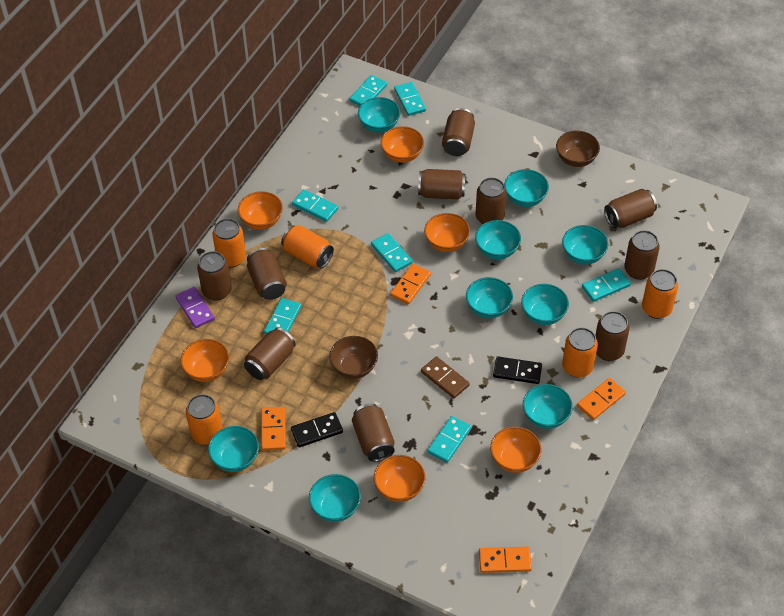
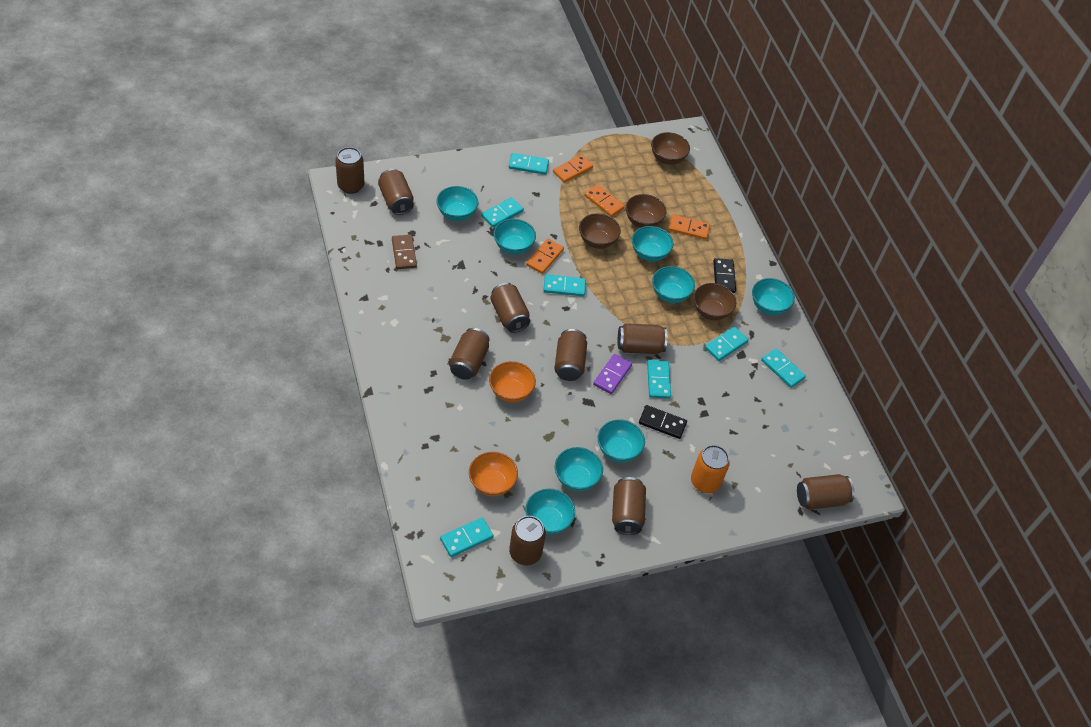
brown bowl: [329,336,378,379] [556,131,600,167] = 2 -> [579,213,621,249] [626,194,666,228] [651,132,690,165] [693,283,737,320] = 4
brown can: [197,251,232,301] [244,327,296,380] [247,248,287,300] [352,404,395,462] [418,169,465,200] [442,108,475,156] [476,178,507,224] [595,311,629,361] [604,189,657,228] [624,230,660,280] = 10 -> [336,147,364,194] [378,169,414,215] [449,328,490,380] [490,283,530,333] [509,516,546,565] [554,329,587,381] [612,477,646,535] [618,323,667,354] [797,474,855,510] = 9
orange bowl: [180,339,229,382] [238,191,283,230] [374,455,425,502] [381,126,424,163] [424,213,470,252] [490,427,541,473] = 6 -> [469,452,518,496] [489,361,536,403] = 2
orange can: [186,394,223,445] [212,218,246,268] [281,225,334,268] [562,327,598,378] [642,269,678,319] = 5 -> [691,445,730,493] = 1
turquoise bowl: [208,426,259,472] [309,474,361,522] [358,97,401,133] [466,277,513,318] [475,220,521,259] [504,169,549,207] [521,284,569,325] [523,384,573,429] [562,225,608,265] = 9 -> [436,186,478,221] [493,219,536,255] [525,488,575,535] [555,447,603,491] [598,419,645,462] [632,226,673,262] [652,266,695,303] [752,278,795,315] = 8

